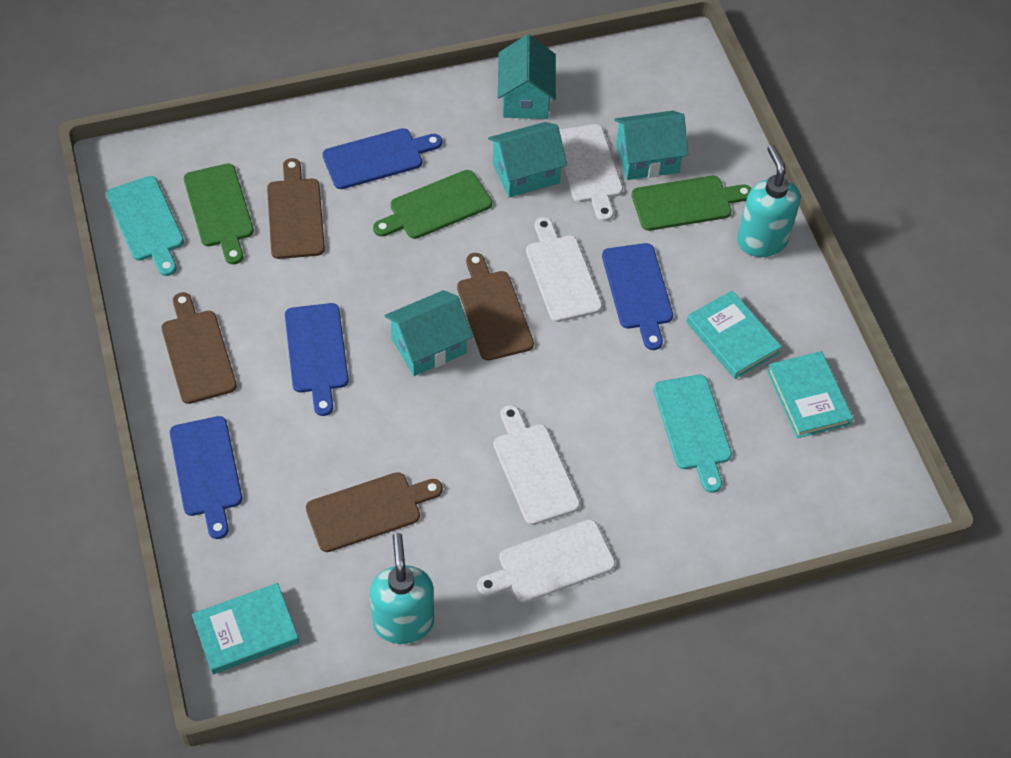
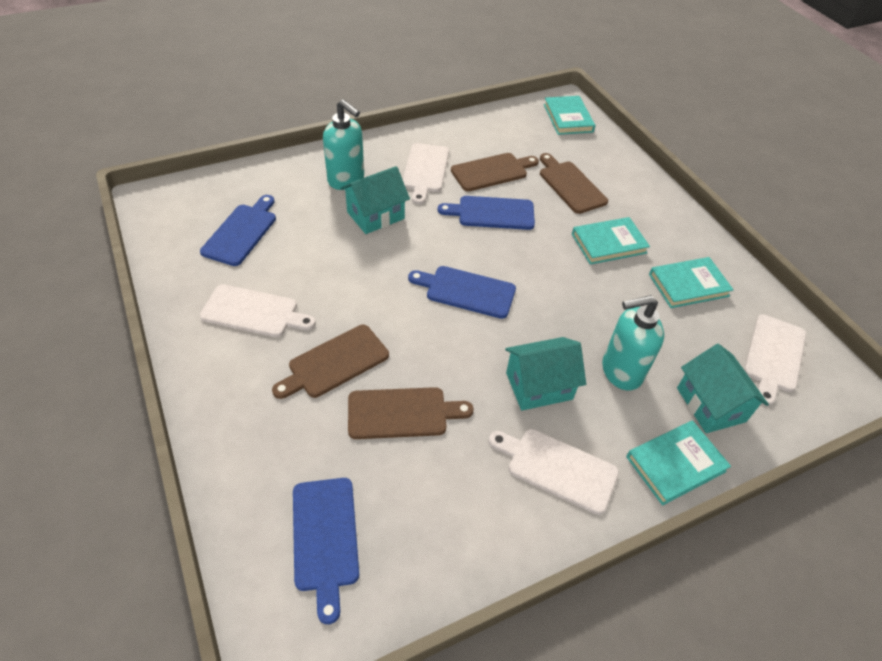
green cutting board: [184,163,254,264] [373,170,492,239] [631,176,752,231] = 3 -> none = 0
turquoise book: [192,583,299,674] [686,290,782,379] [767,351,853,438] = 3 -> [544,96,595,135] [572,217,650,265] [626,421,731,505] [649,257,734,308] = 4
turquoise cutting board: [106,176,184,276] [654,375,732,493] = 2 -> none = 0
turquoise house: [384,290,473,376] [488,122,567,197] [498,35,556,119] [614,111,688,180] = 4 -> [340,166,410,234] [505,337,586,410] [677,344,769,433] = 3

